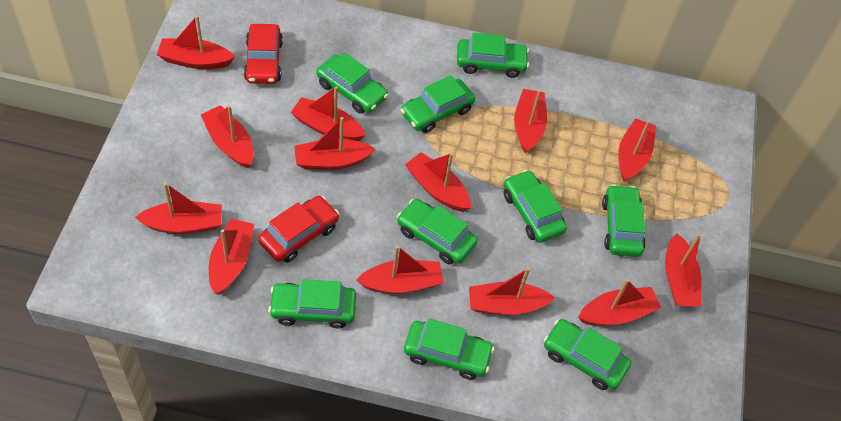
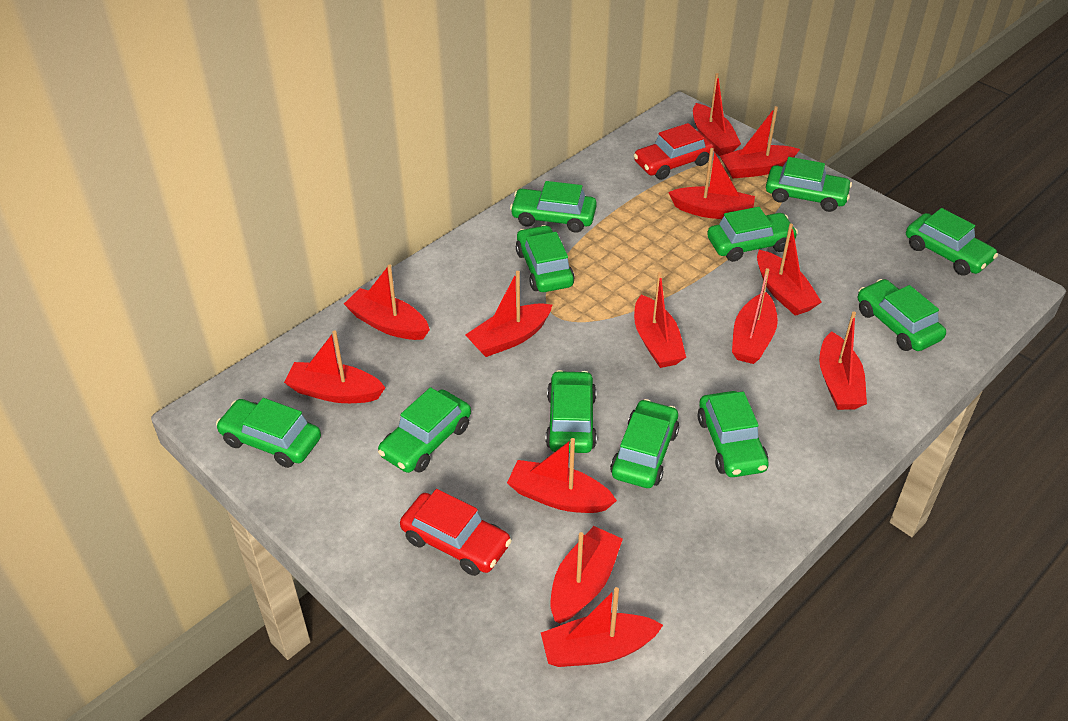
green car: [268,279,356,328] [317,52,389,114] [397,199,478,265] [401,75,475,133] [404,319,494,380] [457,33,529,78] [504,170,567,243] [544,319,631,390] [602,184,646,257] = 9 -> [216,398,321,468] [378,387,471,473] [510,181,597,233] [516,225,575,292] [545,370,597,453] [610,399,679,488] [698,391,769,477] [707,207,798,262] [766,157,852,212] [858,279,946,351] [906,208,998,275] = 11

